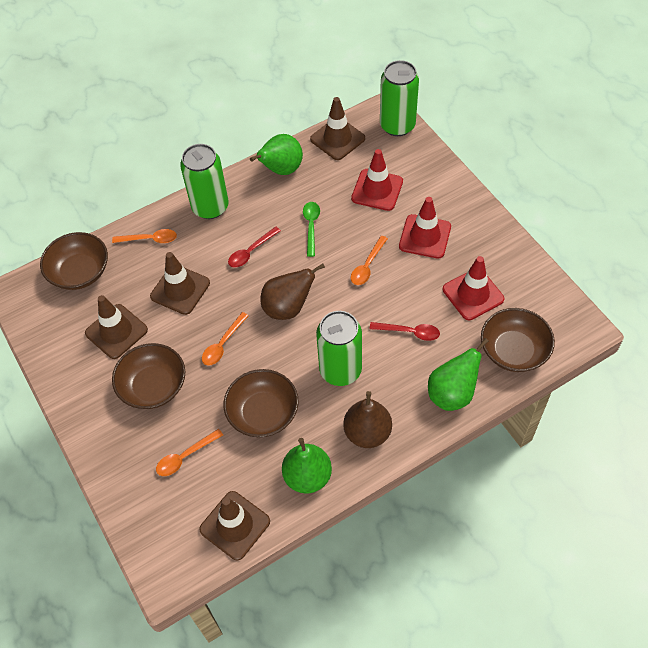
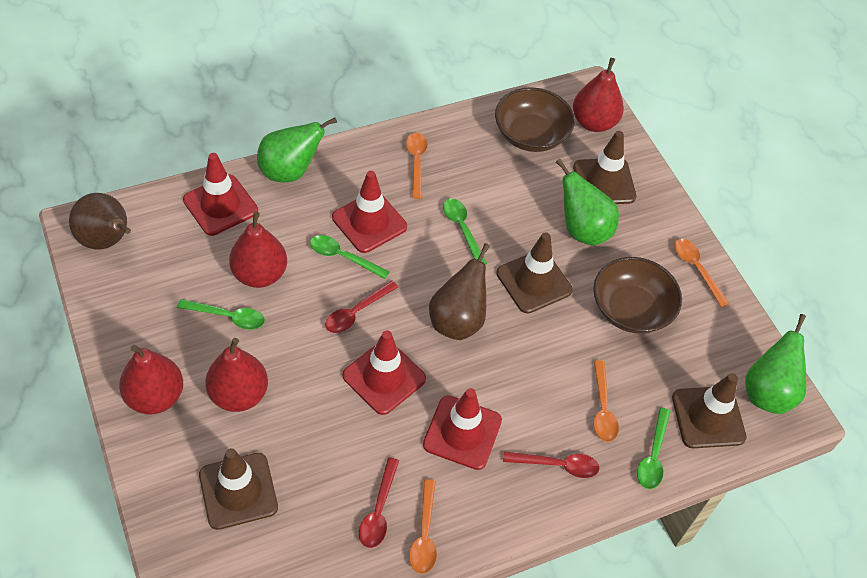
brown bowl: [40,232,108,290] [112,343,185,409] [224,369,299,437] [481,308,555,372] = 4 -> [495,87,575,152] [594,257,682,334] = 2
green can: [180,144,229,219] [316,311,362,386] [380,60,419,136] = 3 -> none = 0
green spoon: [303,202,320,257] = 1 -> [177,299,265,330] [310,235,390,279] [443,198,487,265] [637,408,671,489] = 4
red pear: none = 0 -> [119,345,183,414] [205,338,268,412] [229,211,287,288] [573,58,624,132] = 4
red spoon: [228,227,281,268] [370,322,440,341] = 2 -> [325,280,398,333] [359,457,399,548] [503,451,600,478] = 3
red traffic cone: [351,149,403,211] [399,197,451,259] [443,256,504,320] = 3 -> [183,153,258,236] [332,171,407,253] [343,330,426,415] [423,388,502,470] = 4

